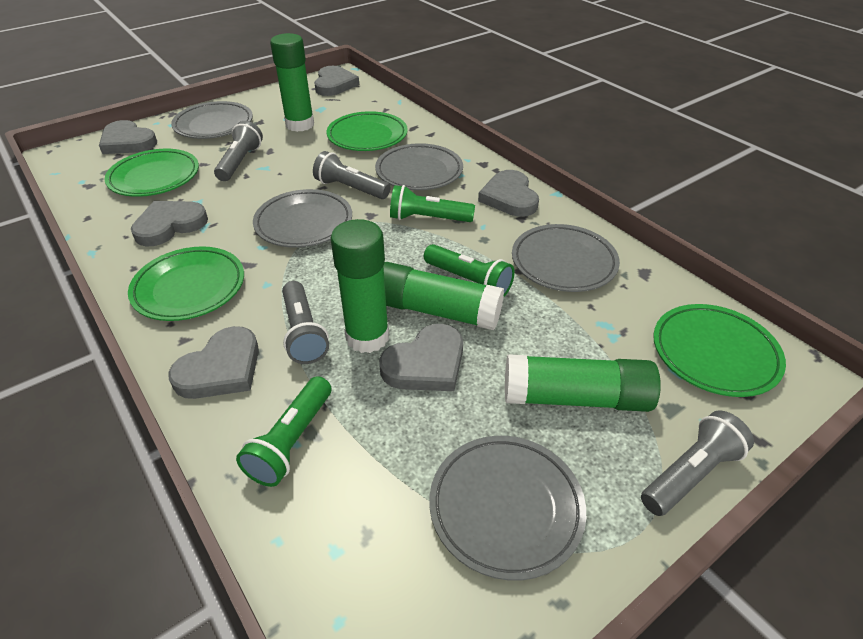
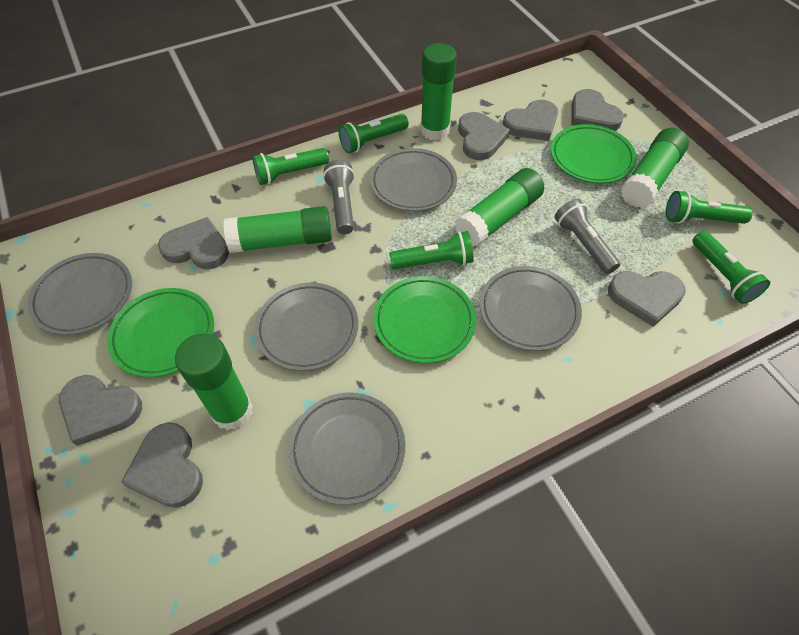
green flashlight: [236,376,331,487] [390,185,475,222] [424,244,515,297] = 3 -> [252,148,329,185] [339,114,409,153] [389,231,474,269] [666,191,753,224] [692,231,770,304] = 5
green glue stick: [270,33,314,132] [331,219,389,353] [383,262,504,330] [505,354,661,412] = 4 -> [175,333,252,430] [224,206,332,253] [420,43,457,141] [455,168,544,247] [621,128,689,208] = 5
green plate: [104,149,199,197] [128,246,244,321] [326,111,408,151] [653,304,786,397] = 4 -> [107,288,214,378] [374,276,476,363] [551,124,637,183] = 3
grey flashlight: [214,121,263,181] [282,281,329,364] [313,151,390,199] [641,410,754,516] = 4 -> [323,160,355,234] [554,199,620,274] = 2
grey heart: [99,120,157,154] [131,201,208,247] [168,326,259,399] [314,66,359,96] [379,324,463,391] [478,170,539,217] = 6 -> [59,375,142,446] [121,422,203,508] [158,217,229,269] [458,112,510,160] [503,100,558,141] [571,89,624,131] [608,271,686,327] = 7

